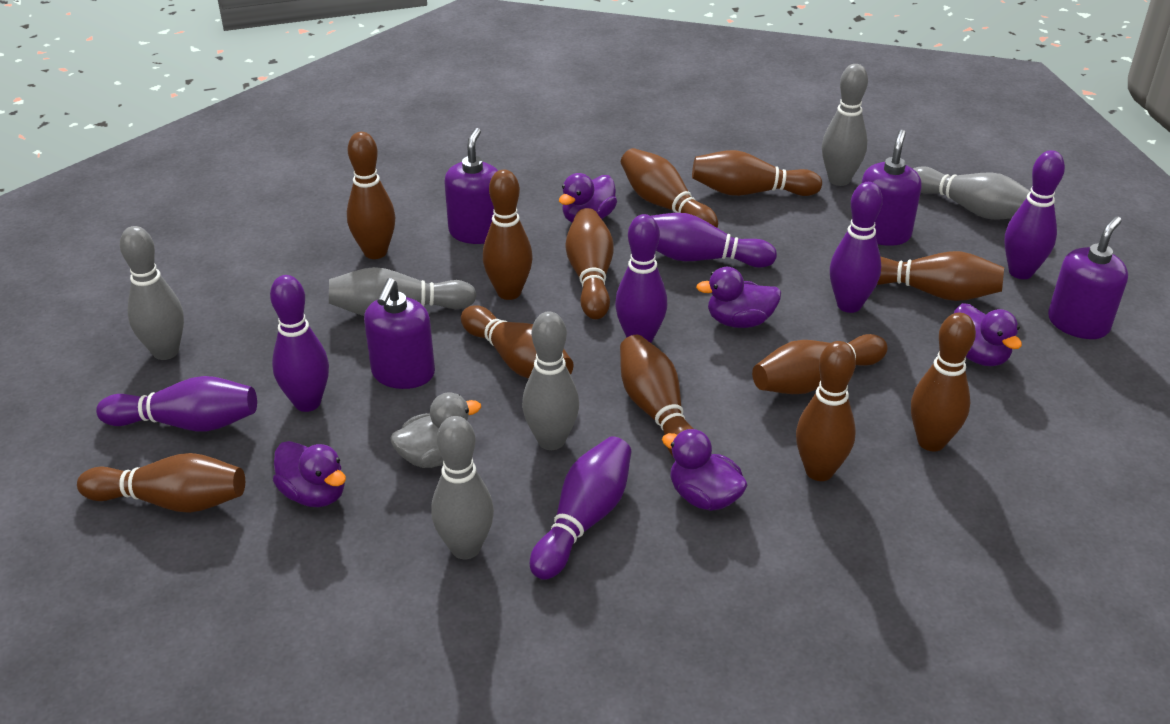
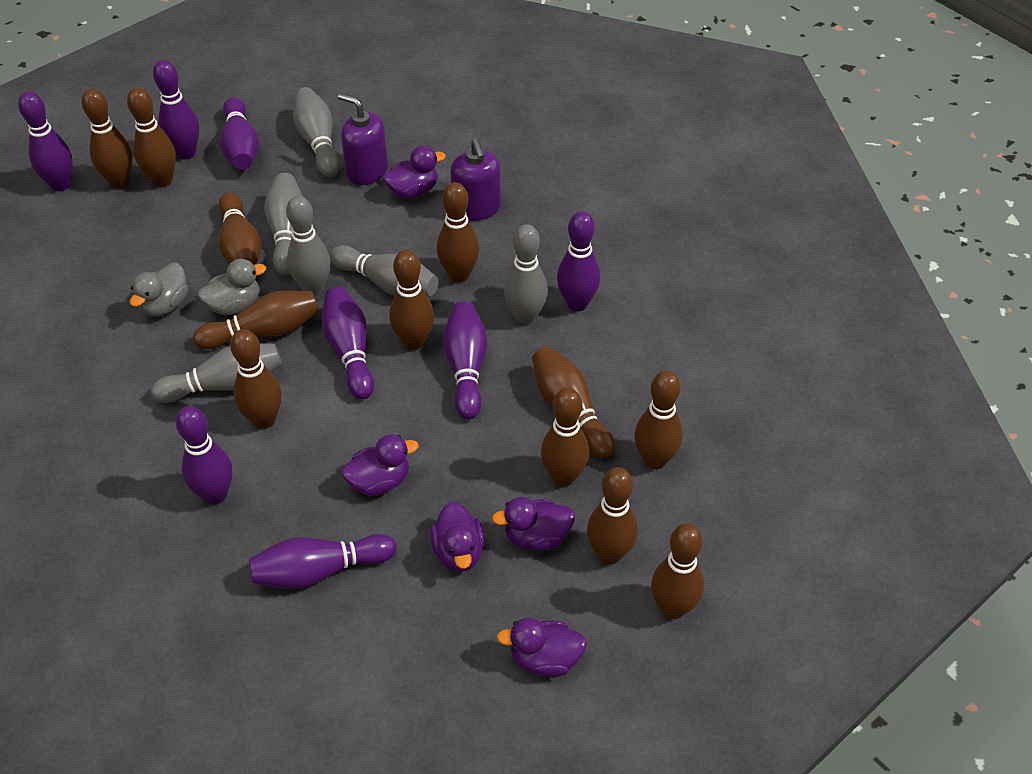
grey duck: [390,392,481,468] = 1 -> [130,263,188,317] [198,259,266,315] = 2
purple bowling pin: [96,376,257,432] [270,275,329,412] [530,436,631,580] [615,214,667,343] [652,213,777,268] [830,182,883,313] [1004,150,1065,279] = 7 -> [18,92,73,191] [153,60,199,159] [176,406,232,505] [220,97,259,170] [249,534,397,589] [322,287,374,400] [443,301,487,420] [557,211,600,312] = 8
purple soap dispenser: [364,278,435,389] [444,128,498,244] [862,130,921,246] [1048,216,1128,339] = 4 -> [338,93,388,185] [450,139,501,221] = 2

